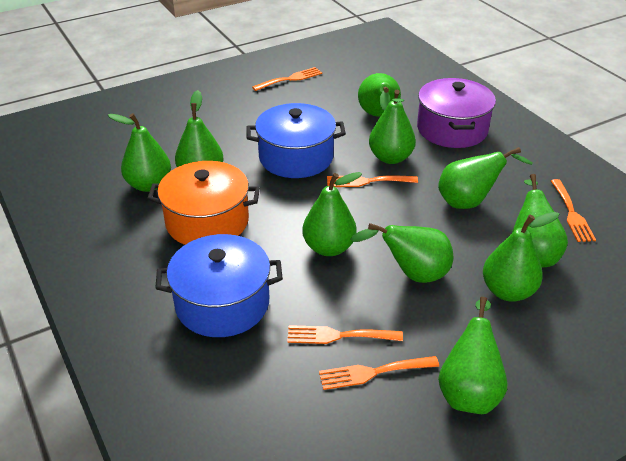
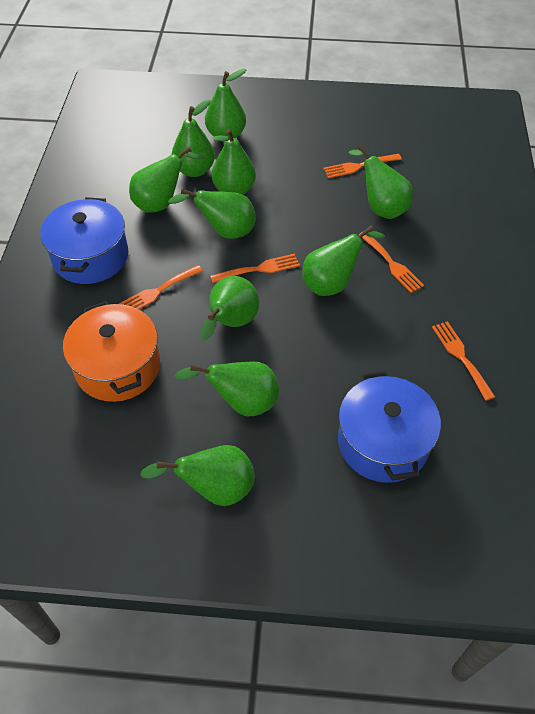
purple pot: [417,78,496,148] = 1 -> none = 0

